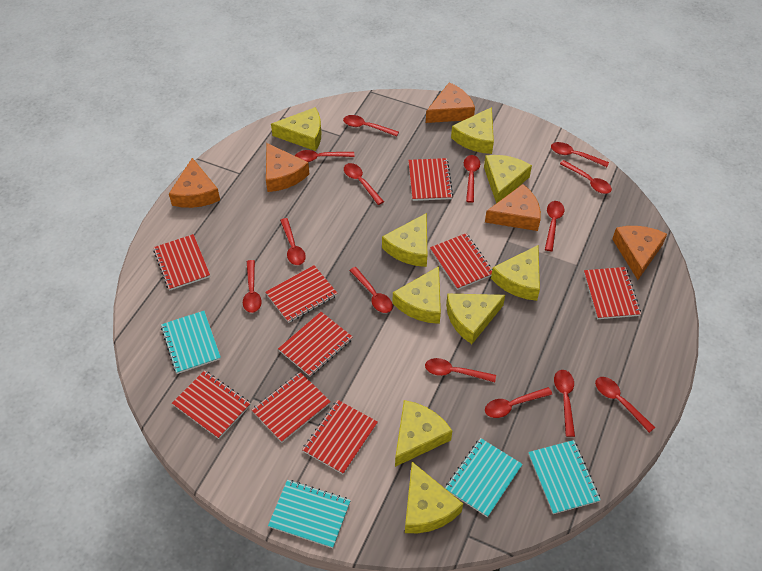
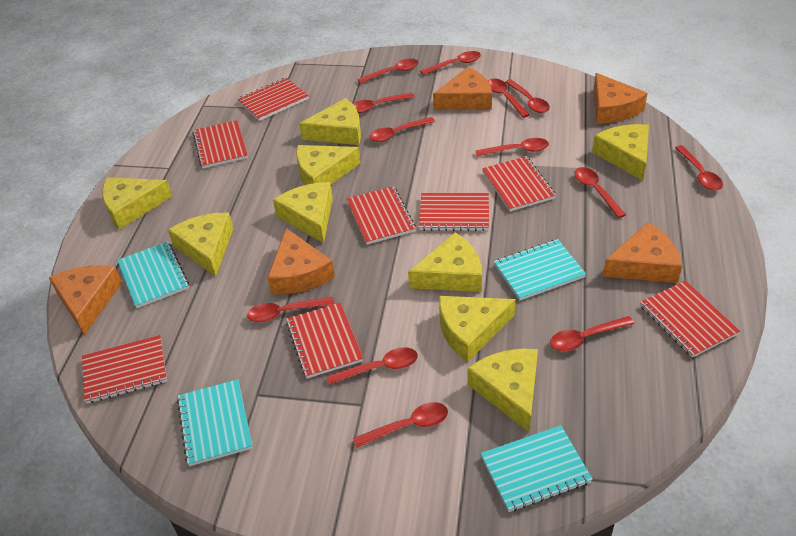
red notebook: [153,234,210,291] [172,370,251,439] [252,372,331,443] [265,265,338,323] [278,312,353,377] [302,400,378,475] [408,158,453,201] [430,233,492,290] [584,267,641,319] = 9 -> [82,335,167,404] [192,120,248,168] [238,77,309,121] [286,303,363,378] [347,186,416,245] [419,193,489,231] [482,156,556,211] [640,281,740,358] = 8
red spoon: [243,260,262,313] [280,218,306,265] [295,150,355,162] [343,115,399,137] [344,163,384,205] [349,267,393,313] [425,358,496,382] [464,155,480,203] [485,387,553,418] [545,201,564,251] [551,142,609,167] [554,370,575,437] [560,160,612,194] [595,377,655,433] = 14 -> [247,297,335,322] [327,347,418,385] [353,93,415,113] [353,402,448,448] [357,59,419,84] [369,117,435,142] [420,51,481,75] [475,138,549,156] [488,78,530,118] [505,79,550,113] [550,316,634,351] [574,167,626,218] [675,145,723,191] = 13

